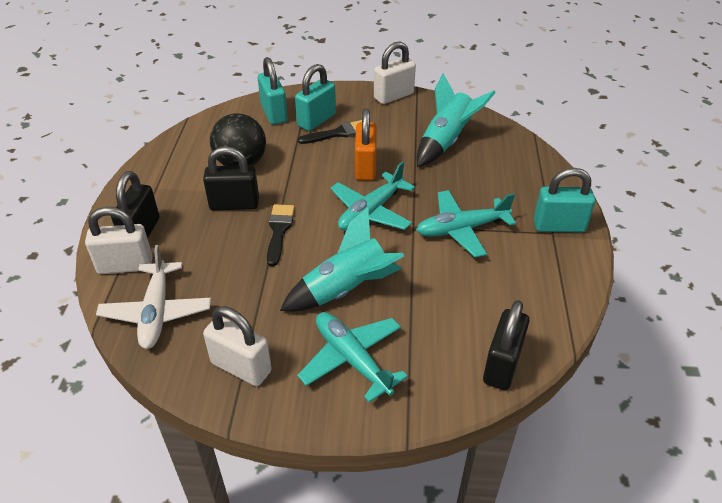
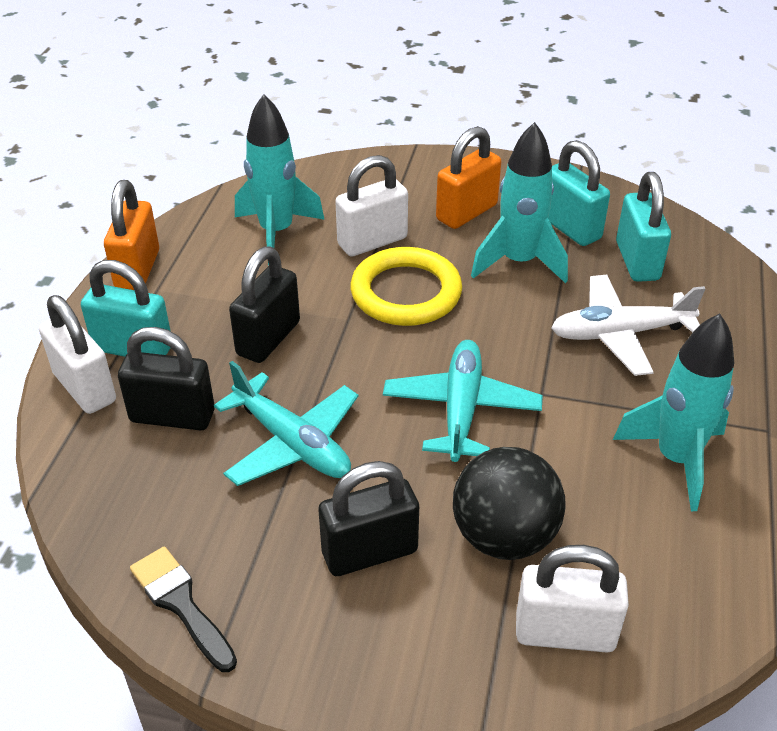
black brush: [267,204,295,266] [298,120,362,144] = 2 -> [130,546,237,672] = 1
orange padlock: [355,108,377,181] = 1 -> [104,180,159,290] [436,126,501,229] = 2
turquoise plane: [298,312,408,403] [330,161,415,231] [417,190,516,258] = 3 -> [214,361,358,486] [383,340,543,462] = 2
turquoise rocket: [280,208,404,312] [417,73,496,167] = 2 -> [235,94,325,265] [471,122,568,283] [613,314,734,511] = 3
yellow ring: none = 0 -> [351,247,462,326] = 1

